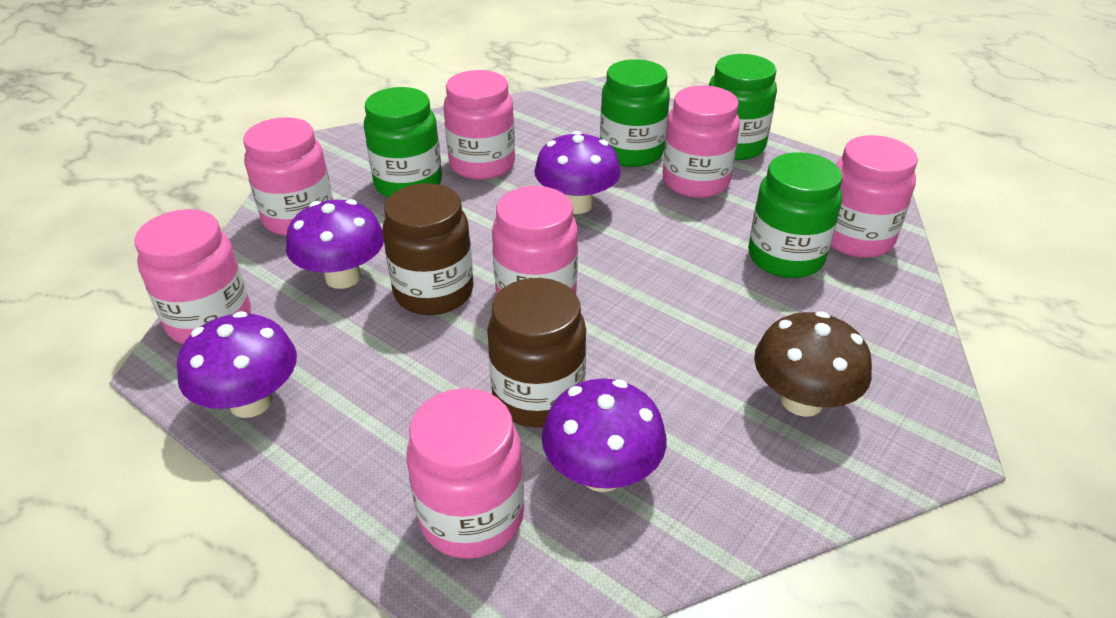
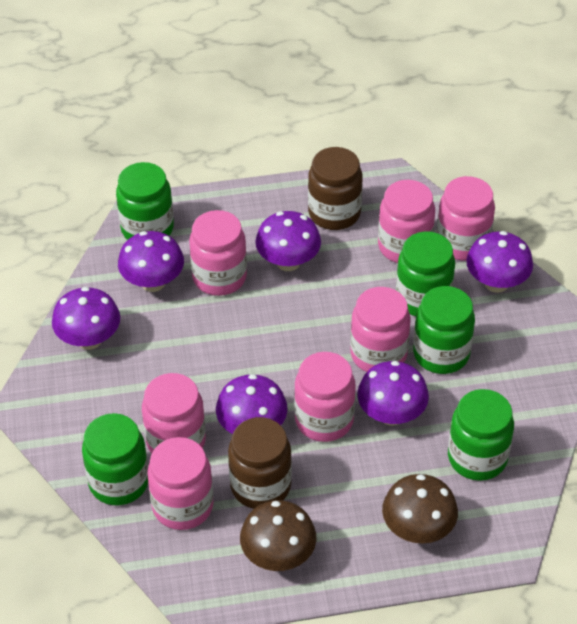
brown mushroom: [754,311,872,417] = 1 -> [240,500,316,571] [382,474,458,544] = 2
green jar: [364,87,442,197] [600,59,670,167] [709,54,777,160] [748,152,843,278] = 4 -> [82,413,148,505] [116,162,174,240] [396,232,455,316] [413,286,475,374] [448,389,514,481] = 5
purple mushroom: [177,311,297,418] [286,199,384,289] [534,131,621,214] [541,379,667,492] = 4 -> [52,287,120,350] [118,231,184,292] [216,374,288,434] [255,211,321,271] [357,361,429,426] [466,231,533,293] = 6

